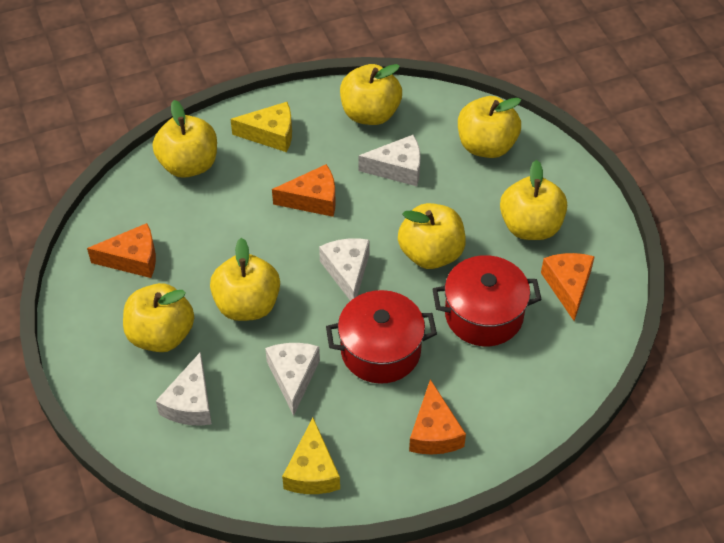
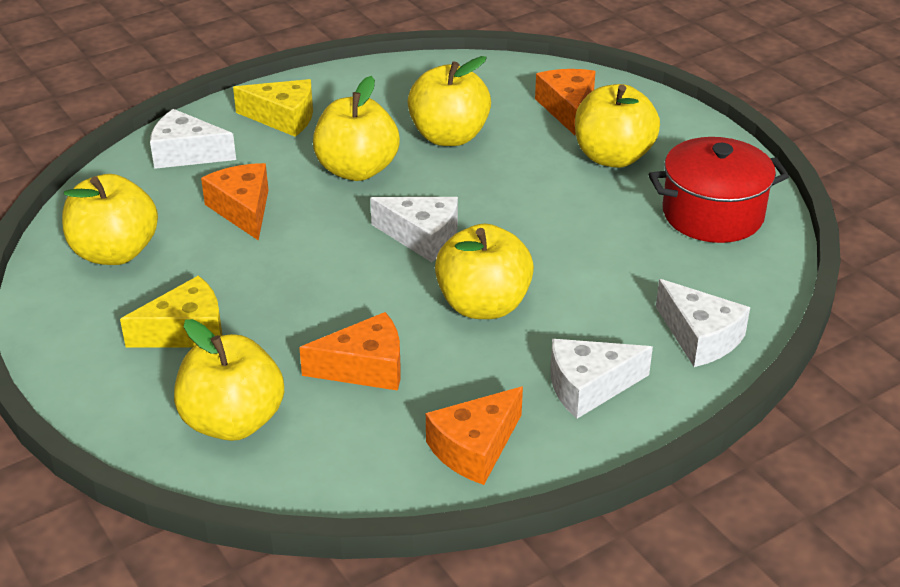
red pot: [326,290,437,384] [433,255,542,346] = 2 -> [648,137,789,243] = 1
yellow apple: [123,283,194,352] [153,100,217,178] [210,238,280,321] [340,64,402,125] [398,203,466,269] [458,96,521,158] [500,160,567,240] = 7 -> [62,174,158,265] [174,319,284,441] [313,76,400,181] [407,56,491,146] [435,224,534,319] [575,84,660,168] = 6

